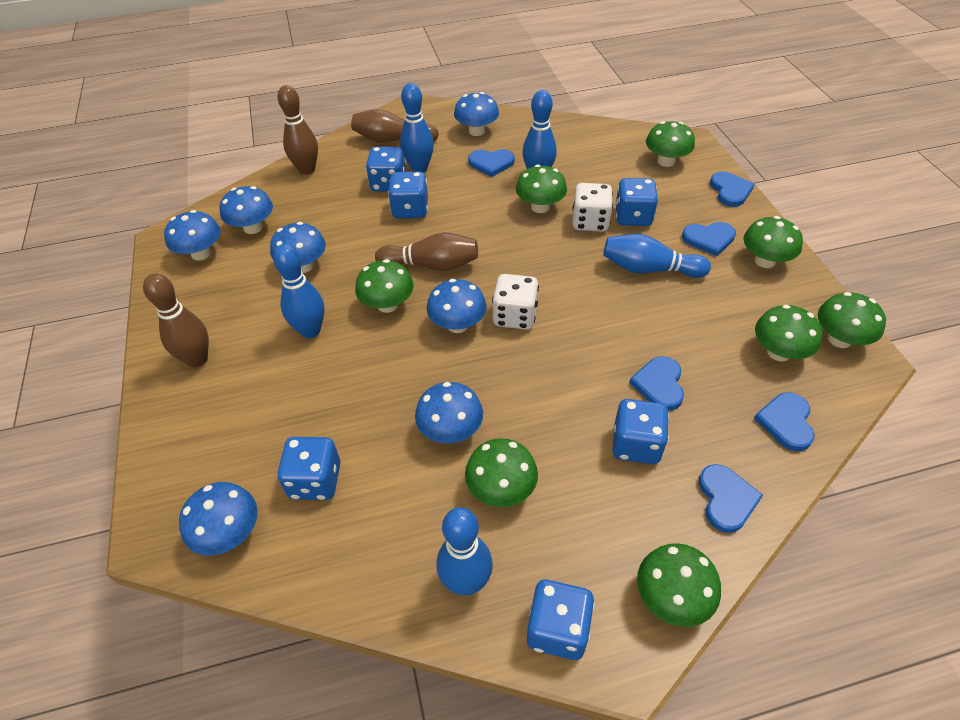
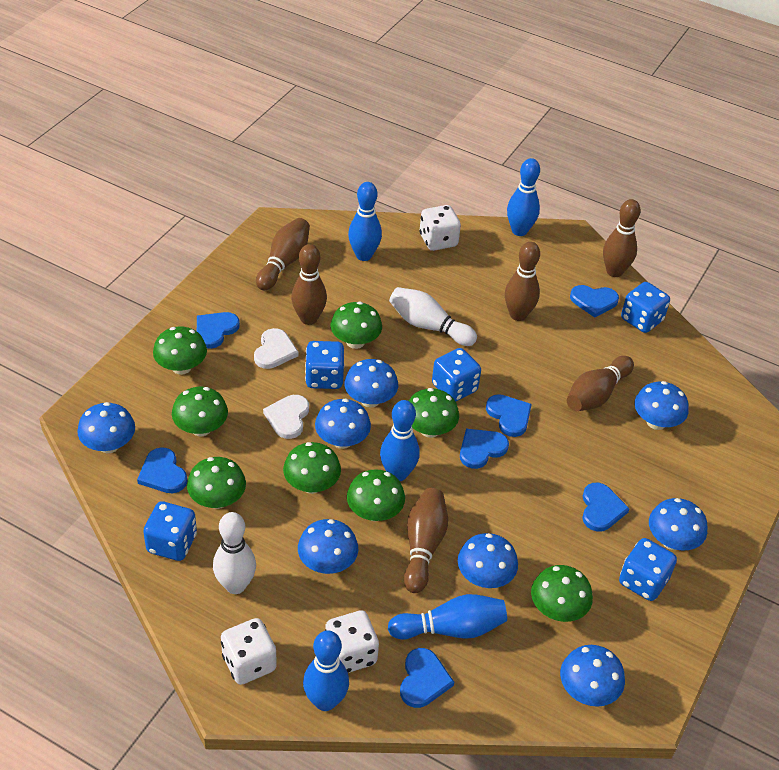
blue dice: [277,437,340,500] [366,147,406,192] [388,172,428,218] [527,580,595,660] [613,399,669,464] [615,178,658,226] = 6 -> [143,501,197,561] [305,341,345,389] [432,348,481,401] [619,538,677,601] [621,282,670,333] = 5
blue heart: [468,149,515,177] [629,356,684,411] [682,222,736,256] [699,464,763,533] [710,172,755,207] [754,392,815,451] = 6 -> [137,447,187,493] [197,312,240,349] [400,648,454,708] [460,429,509,469] [486,394,532,437] [570,285,619,318] [582,483,630,532] = 7
blue mushroom: [164,210,220,260] [179,482,258,556] [219,186,273,234] [270,222,326,273] [415,382,483,443] [427,279,487,333] [454,92,499,136] = 7 -> [77,402,135,453] [298,519,358,574] [315,398,371,449] [344,359,398,408] [458,533,518,588] [560,645,625,707] [634,381,688,430] [649,498,707,551] = 8
brown bowling pin: [143,273,209,367] [278,85,318,175] [351,109,439,143] [375,232,478,271] = 4 -> [256,218,310,290] [291,244,327,325] [404,488,448,593] [505,242,540,321] [567,356,634,411] [603,199,641,277] = 6
white bowling pin: none = 0 -> [213,512,256,594] [389,287,477,346] = 2
white dice: [492,274,539,330] [572,183,613,232] = 2 -> [221,618,277,685] [325,610,379,673] [420,205,461,251] = 3
white heart: none = 0 -> [254,328,299,369] [263,395,309,439] = 2

